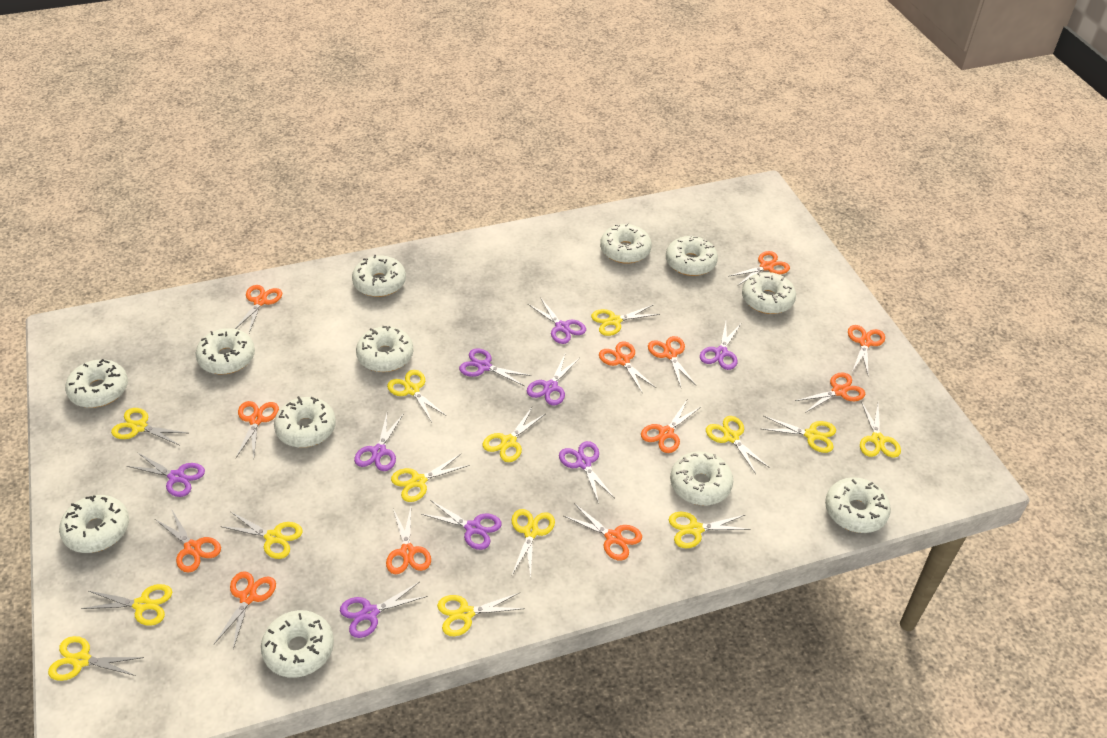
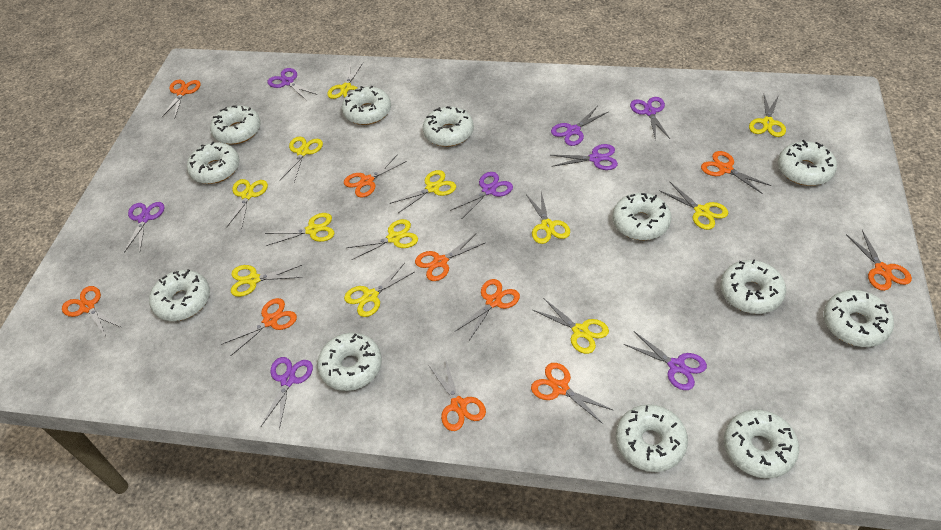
orange scissors: [155,510,221,572] [214,571,276,649] [235,285,282,333] [236,401,279,458] [386,507,431,574] [564,503,642,561] [599,342,656,394] [641,400,702,453] [648,336,697,387] [728,251,790,286] [795,372,865,413] [848,325,885,374] = 12 -> [62,286,121,337] [161,80,201,119] [221,298,297,356] [344,154,407,198] [415,234,485,281] [428,358,486,431] [456,279,520,340] [531,363,613,424] [701,151,771,194] [846,230,912,291] = 10
purple scissors: [127,452,205,497] [340,582,428,638] [354,414,403,471] [421,500,502,550] [459,348,532,386] [527,355,580,405] [528,297,586,344] [559,441,615,504] [700,322,741,370] = 9 -> [124,202,164,253] [261,357,313,430] [268,68,318,101] [450,172,513,218] [551,107,608,146] [551,144,618,170] [624,331,707,390] [630,97,670,141] = 8
yellow scissors: [48,636,144,681] [81,584,172,626] [111,408,187,445] [220,512,303,559] [387,370,446,422] [391,454,470,502] [437,593,525,636] [483,407,545,462] [512,509,555,578] [591,304,660,336] [669,512,751,548] [706,416,770,474] [762,416,836,453] [860,401,901,458] = 14 -> [226,179,268,229] [231,265,302,297] [265,213,334,246] [280,137,323,182] [327,62,363,99] [344,263,414,317] [347,219,418,260] [390,170,456,213] [526,191,570,244] [533,299,609,354] [659,182,728,230] [749,95,786,137] = 12

